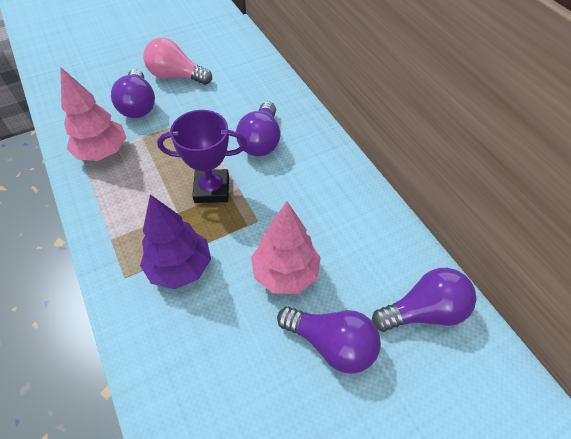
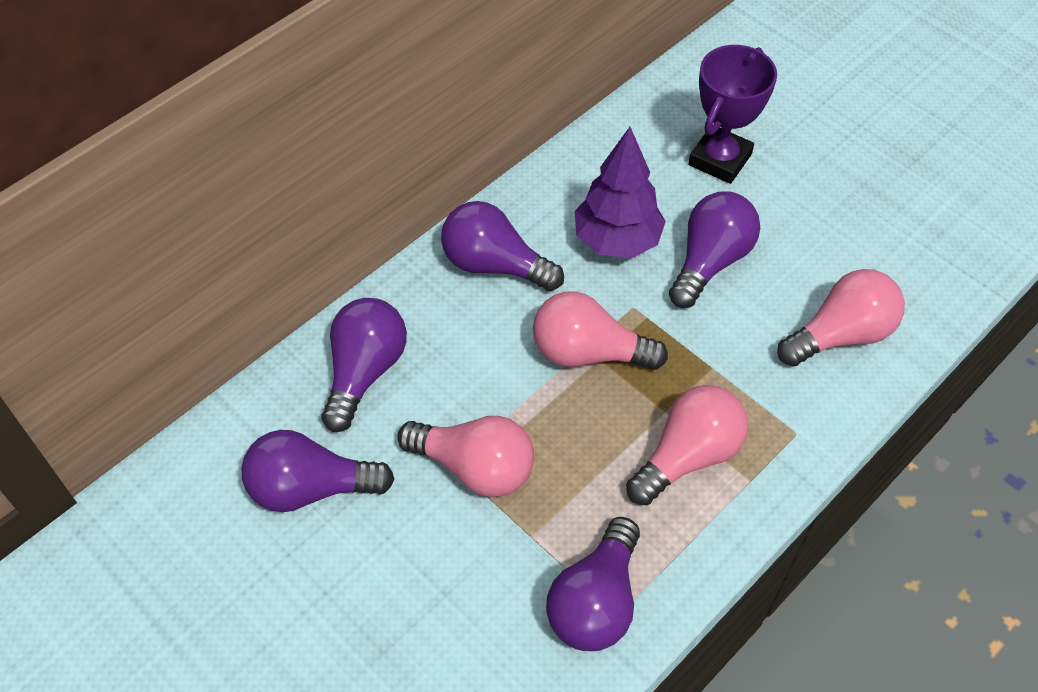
pink light bulb: [143,38,212,85] = 1 -> [397,416,534,497] [533,291,668,370] [626,385,748,505] [777,269,905,367] = 4
pink tree: [60,67,127,161] [251,201,321,294] = 2 -> none = 0
purple light bulb: [111,69,155,118] [236,101,280,156] [277,307,381,374] [372,268,476,332] = 4 -> [241,430,395,512] [322,298,407,432] [441,201,564,291] [546,517,640,651] [669,191,760,308] = 5

